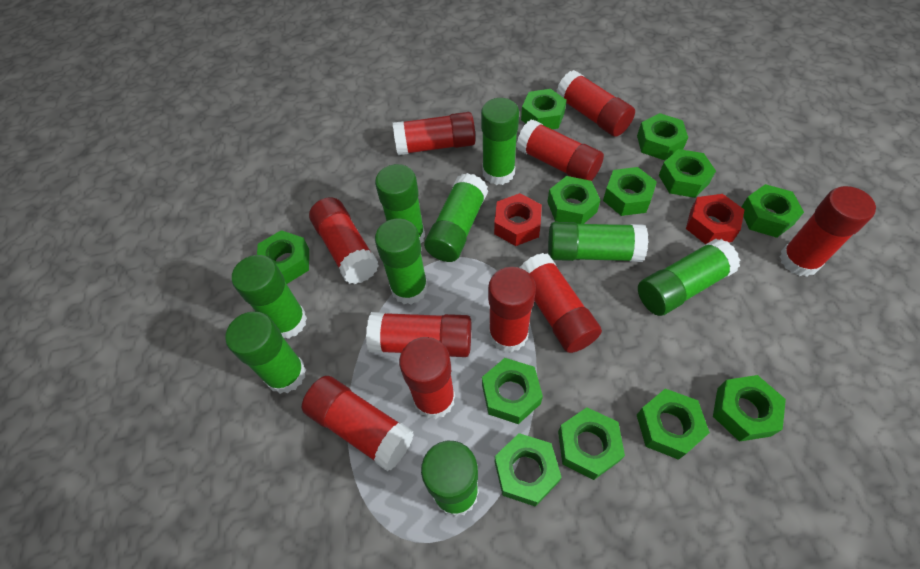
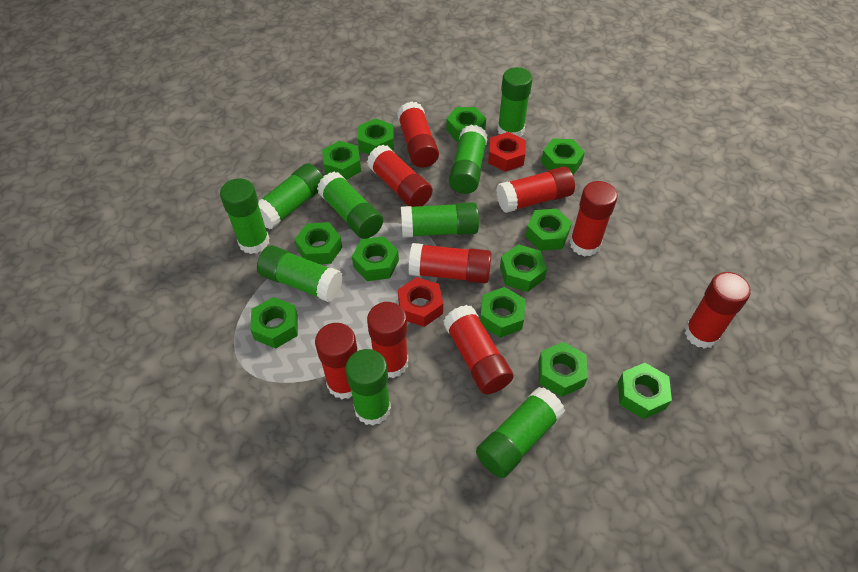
red glue stick: [302,376,414,471] [309,197,379,284] [366,312,471,357] [393,112,476,155] [399,337,455,419] [488,267,536,353] [517,119,604,181] [519,253,602,353] [557,70,635,137] [780,186,876,277] = 10 -> [315,323,357,399] [367,144,432,207] [367,302,408,378] [397,101,439,168] [409,243,491,283] [443,305,514,394] [496,166,575,213] [570,181,618,257] [684,272,751,349] = 9

